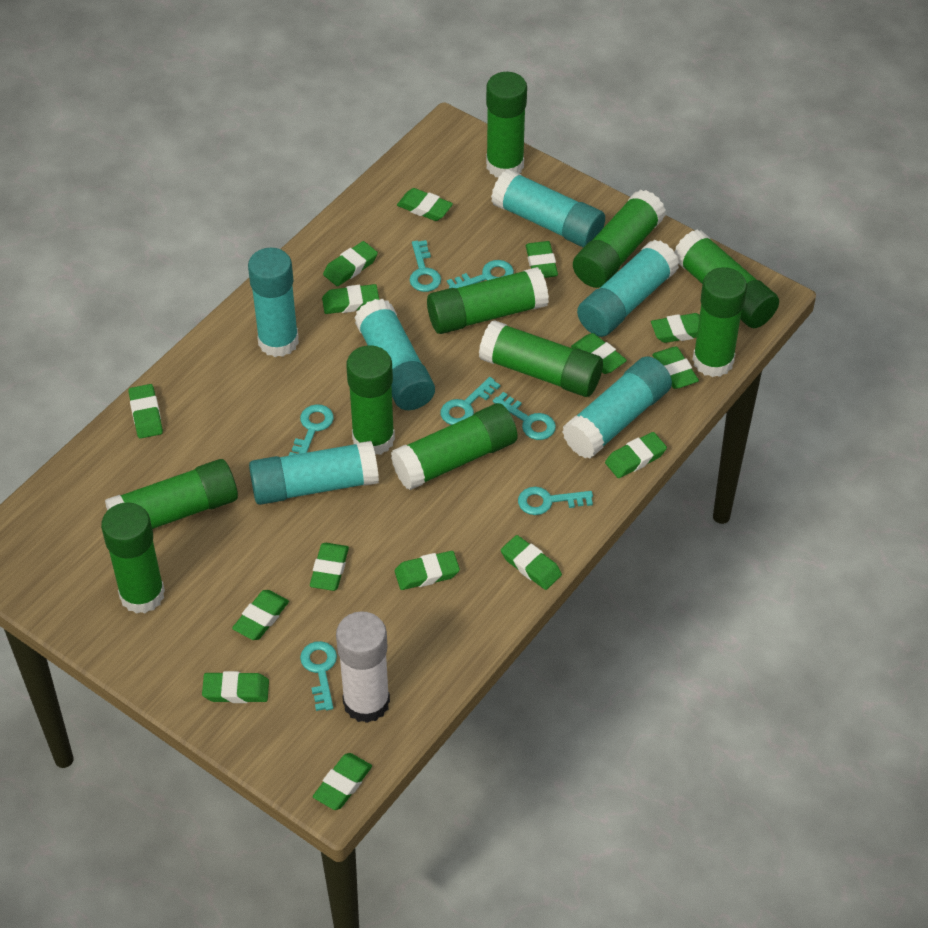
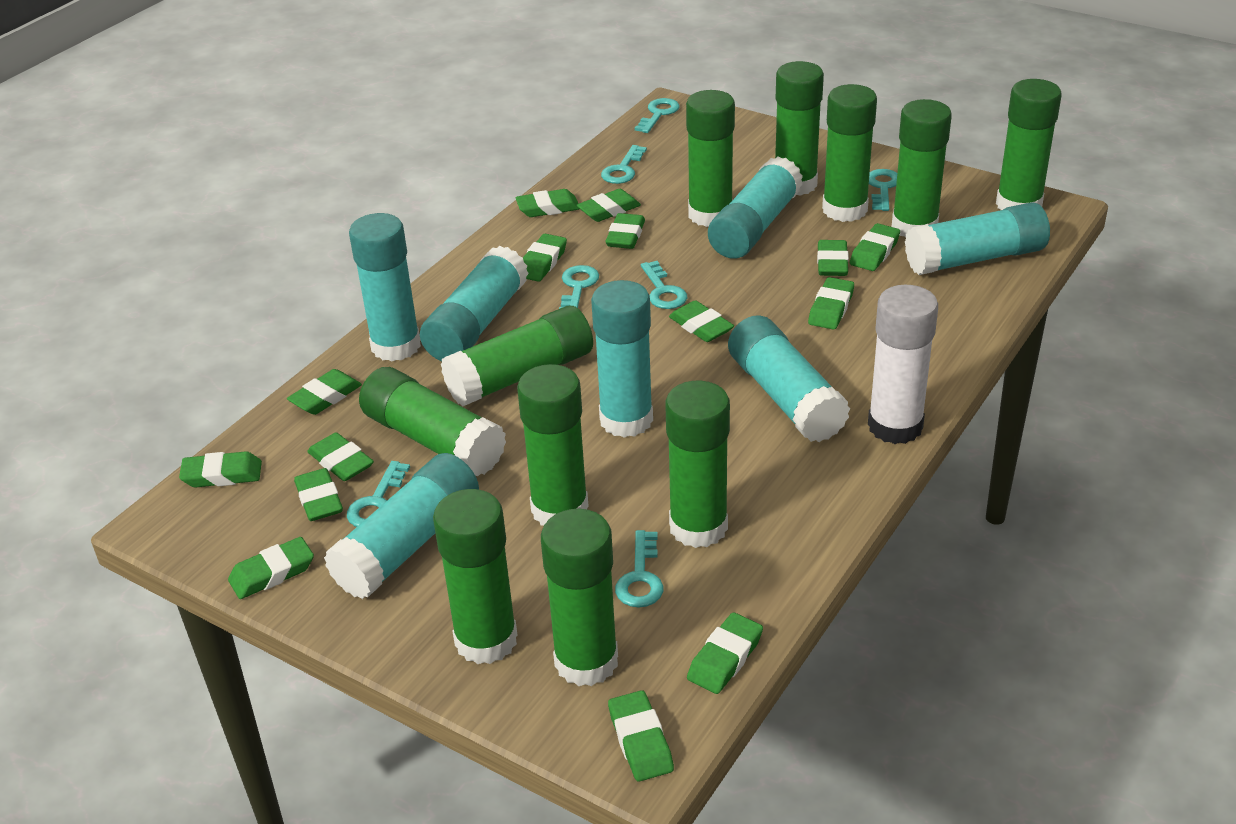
green glue stick: [101,502,165,614] [105,459,238,529] [346,345,395,455] [391,403,518,490] [427,267,549,334] [479,320,603,397] [486,72,527,177] [573,190,666,288] [674,229,779,328] [693,267,747,377] = 10 -> [359,367,506,476] [433,489,517,664] [441,306,593,407] [517,364,589,526] [541,509,618,686] [665,381,730,548] [686,90,735,227] [775,61,824,196] [822,84,877,222] [892,99,952,237] [996,79,1062,210] = 11
turquoise glue stick: [248,248,299,357] [249,441,379,505] [354,299,435,410] [491,169,605,248] [562,356,672,459] [577,240,679,337] = 6 -> [324,453,479,599] [349,213,421,361] [420,246,529,361] [591,280,653,438] [708,157,803,259] [728,315,850,442] [905,203,1050,275] = 7

